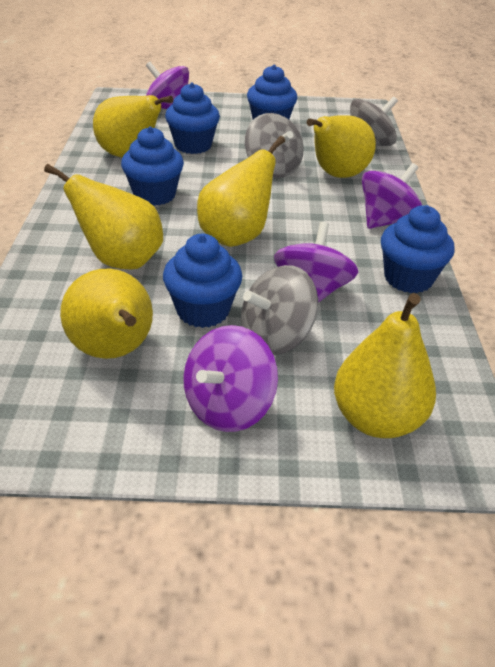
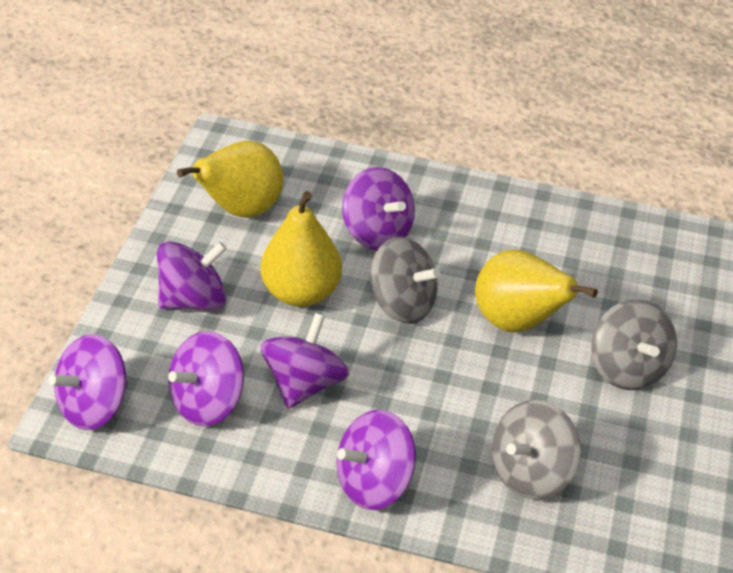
blue cupcake: [121,126,184,206] [163,234,242,328] [165,82,220,154] [247,65,298,119] [381,205,455,293] = 5 -> none = 0
purple spinning top: [146,62,189,109] [183,325,278,432] [274,222,358,303] [362,163,422,229] = 4 -> [48,334,128,430] [157,241,227,311] [168,331,244,427] [260,313,349,409] [336,410,416,510] [342,167,415,250] = 6
yellow pear: [44,164,163,270] [60,269,153,359] [93,95,173,158] [197,136,285,247] [307,115,376,178] [334,293,436,438] = 6 -> [177,141,284,218] [261,191,342,307] [475,250,598,332] = 3

